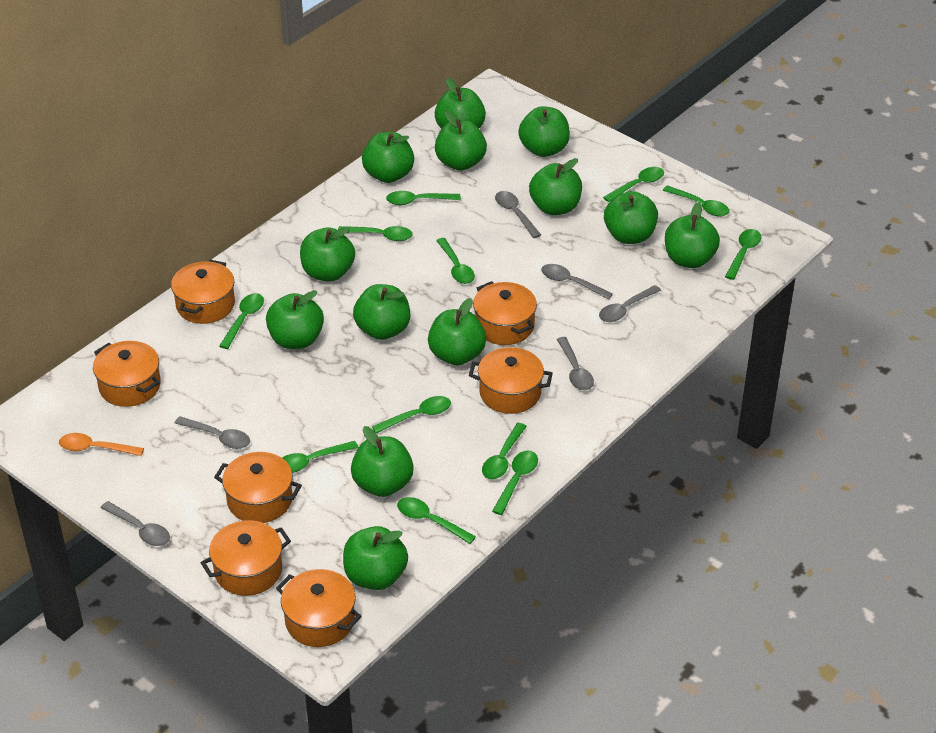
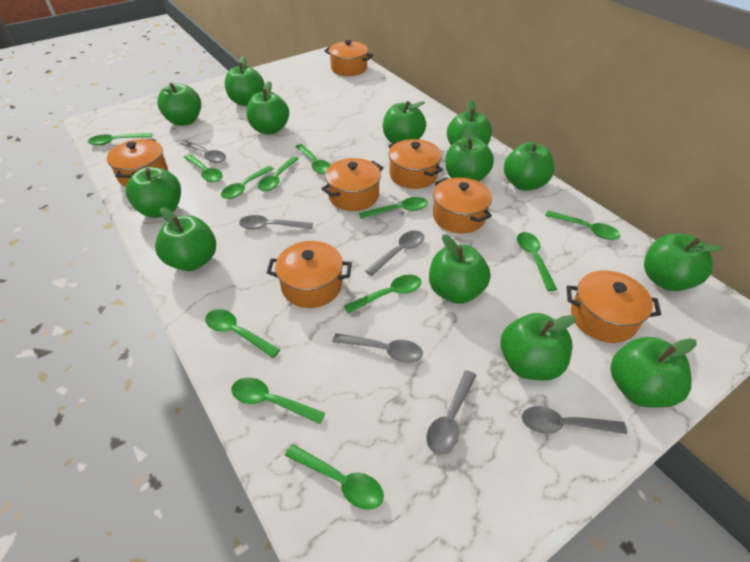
orange spoon: [59,433,144,456] = 1 -> none = 0

